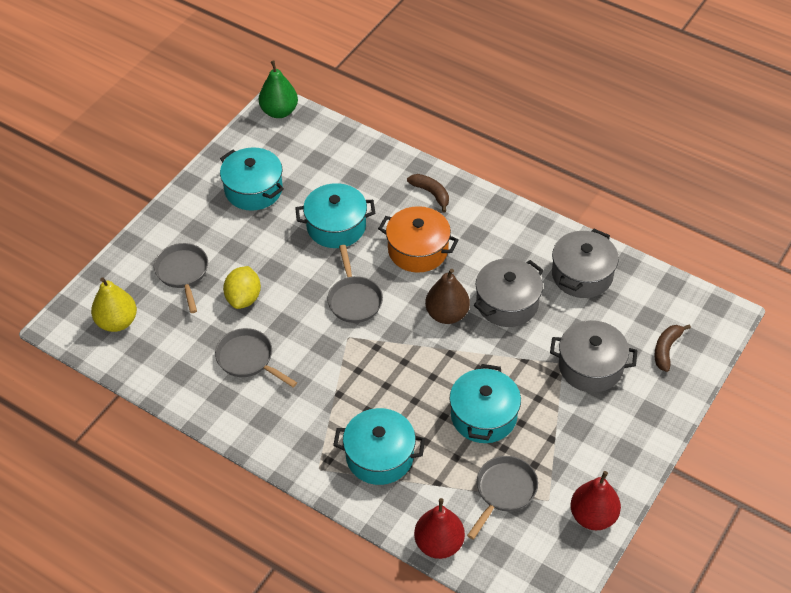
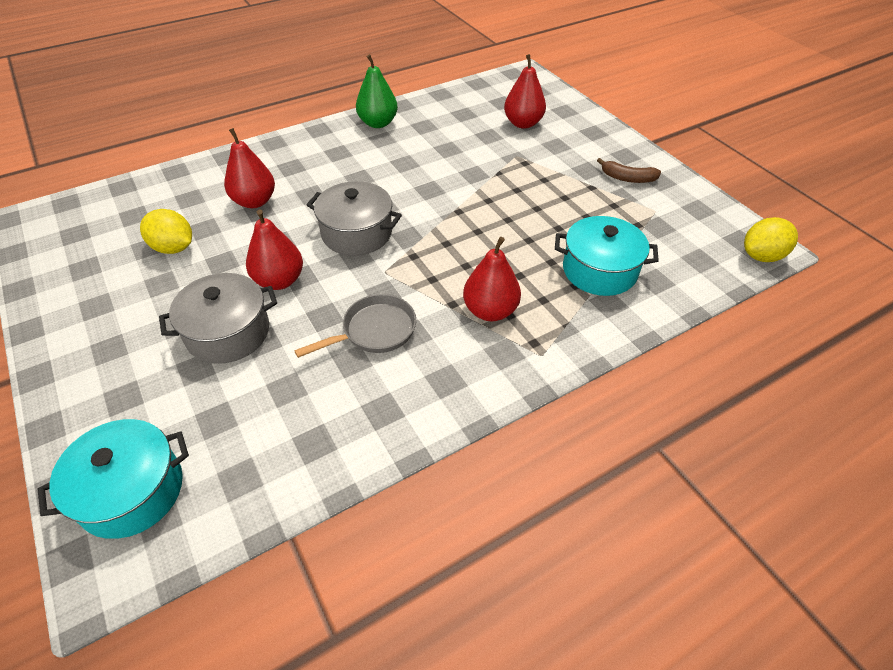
brown banana: [407,174,449,213] [654,324,691,372] = 2 -> [597,158,661,183] = 1
brown pear: [425,269,470,324] = 1 -> none = 0
grey pan: [154,243,208,313] [215,328,297,387] [327,245,383,323] [467,456,538,540] = 4 -> [294,294,416,358] = 1
grey pot: [474,258,544,327] [550,320,638,393] [552,229,619,298] = 3 -> [159,273,277,364] [307,181,402,256] = 2
orange pot: [378,206,459,273] = 1 -> none = 0
red pear: [414,498,465,559] [570,471,621,530] = 2 -> [224,128,275,208] [246,209,303,290] [463,237,521,321] [504,54,546,129] = 4
turquoise pot: [220,148,284,211] [295,183,375,248] [333,408,425,485] [449,364,521,443] = 4 -> [38,419,189,539] [555,216,659,296] = 2
yellow lemon: [223,266,261,309] = 1 -> [140,209,192,254] [744,217,798,262] = 2
yellow pear: [91,277,137,332] = 1 -> none = 0

